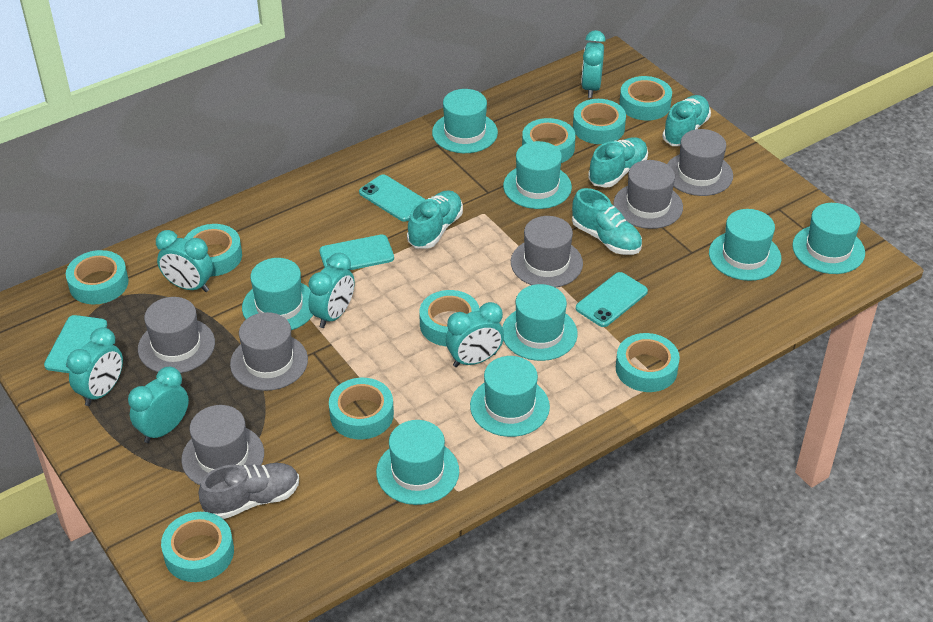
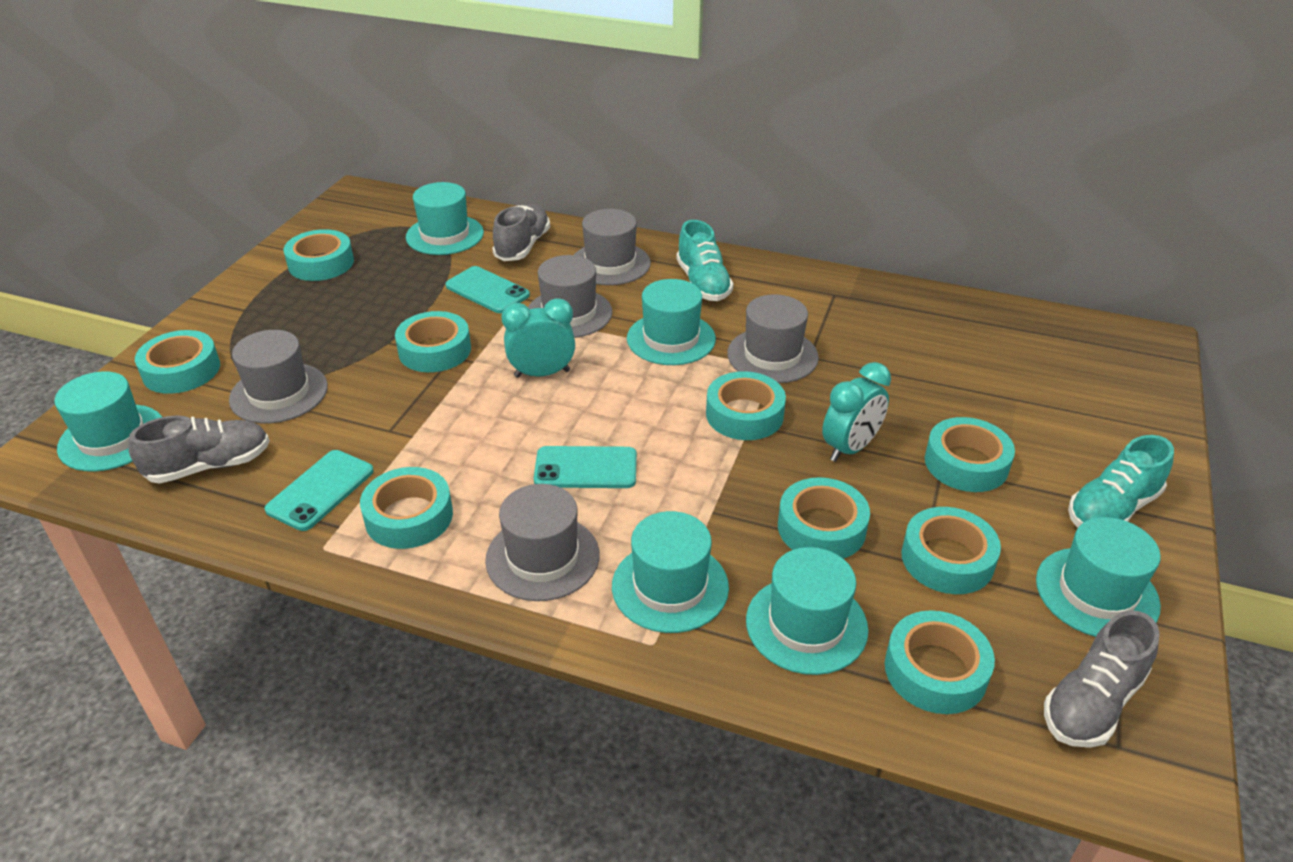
grey hat: [138,297,215,373] [181,405,264,485] [230,312,308,391] [511,216,583,288] [613,160,683,229] [667,129,733,196] = 6 -> [229,330,328,423] [485,484,600,601] [528,255,612,338] [574,209,651,285] [727,294,819,383] = 5
grey shoe: [199,463,299,519] = 1 -> [129,415,270,484] [492,204,550,261] [1044,610,1160,748] = 3
turquoise clock: [67,327,123,406] [128,367,189,443] [156,230,213,292] [308,253,354,328] [446,302,504,367] [581,30,606,98] = 6 -> [502,298,575,378] [822,362,891,462] = 2
turquoise hat: [242,258,313,330] [376,420,459,505] [432,89,498,153] [470,356,550,437] [502,284,578,361] [503,141,572,209] [709,209,781,281] [792,203,865,274] = 8 -> [54,371,162,471] [406,182,484,255] [612,511,729,633] [627,279,716,365] [746,547,868,675] [1036,517,1161,637] = 6
turquoise phone: [44,315,107,373] [319,235,394,270] [359,175,426,222] [576,272,648,327] = 4 -> [264,450,374,531] [445,266,530,313] [534,446,637,488] = 3
turquoise shoe: [407,190,463,248] [572,188,642,255] [588,137,648,188] [662,95,711,146] = 4 -> [677,220,734,301] [1068,435,1174,527] = 2

